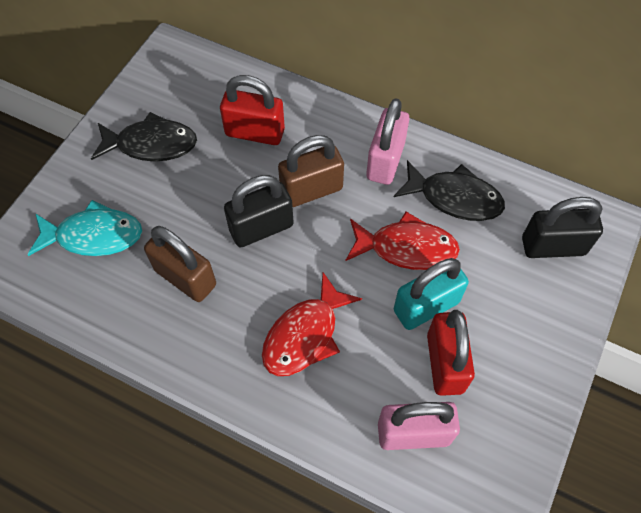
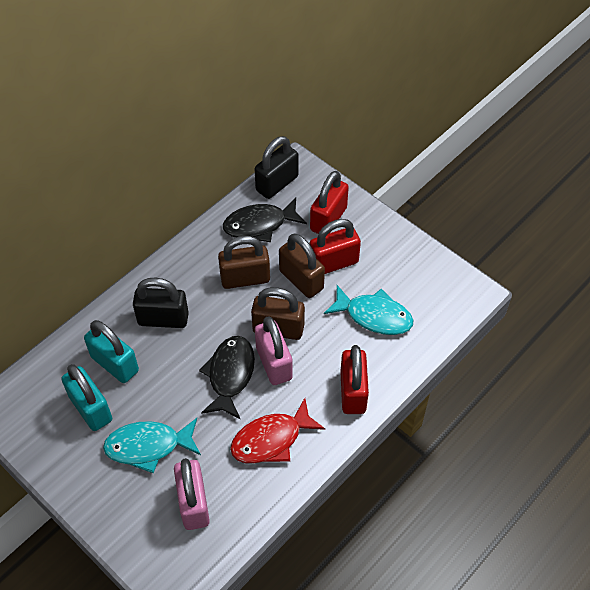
brown padlock: [144,226,216,302] [278,135,344,207] = 2 -> [218,236,270,289] [251,287,305,340] [279,233,325,298] = 3
red fish: [262,272,362,376] [345,212,460,270] = 2 -> [230,398,325,463] = 1
red padlock: [220,75,285,145] [427,310,475,396] = 2 -> [310,171,349,234] [310,219,361,274] [340,345,369,414] = 3
turquoise fish: [27,200,142,256] = 1 -> [103,418,201,473] [324,285,413,335] = 2
turquoise padlock: [394,258,469,330] = 1 -> [61,364,112,431] [84,320,139,383] = 2

